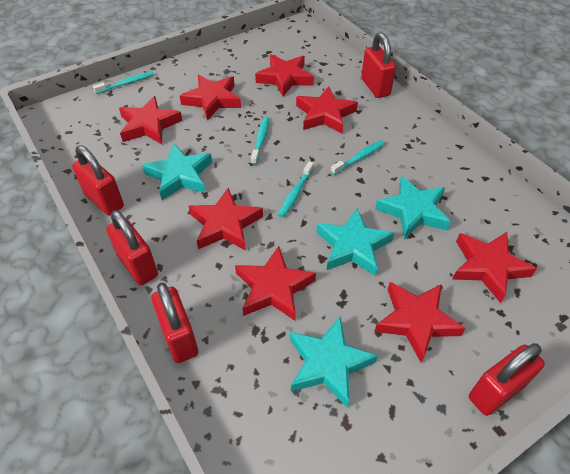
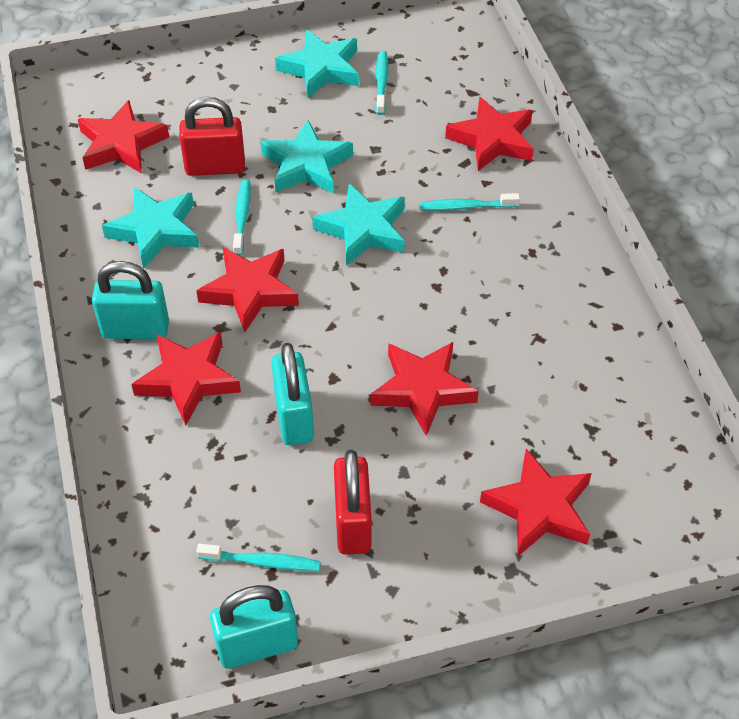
red padlock: [72,145,124,216] [106,210,158,285] [151,283,198,363] [361,33,396,98] [469,343,545,416] = 5 -> [179,97,245,176] [334,450,371,555] = 2
red star: [119,96,182,144] [180,75,241,121] [189,188,263,251] [235,246,316,321] [255,54,314,97] [296,87,358,133] [374,282,466,363] [452,232,537,303] = 8 -> [78,100,169,173] [131,332,241,426] [197,247,299,332] [370,342,479,436] [445,97,534,171] [480,449,592,556] = 6
turquoise padlock: none = 0 -> [92,261,169,339] [210,585,298,669] [271,343,314,445] = 3

